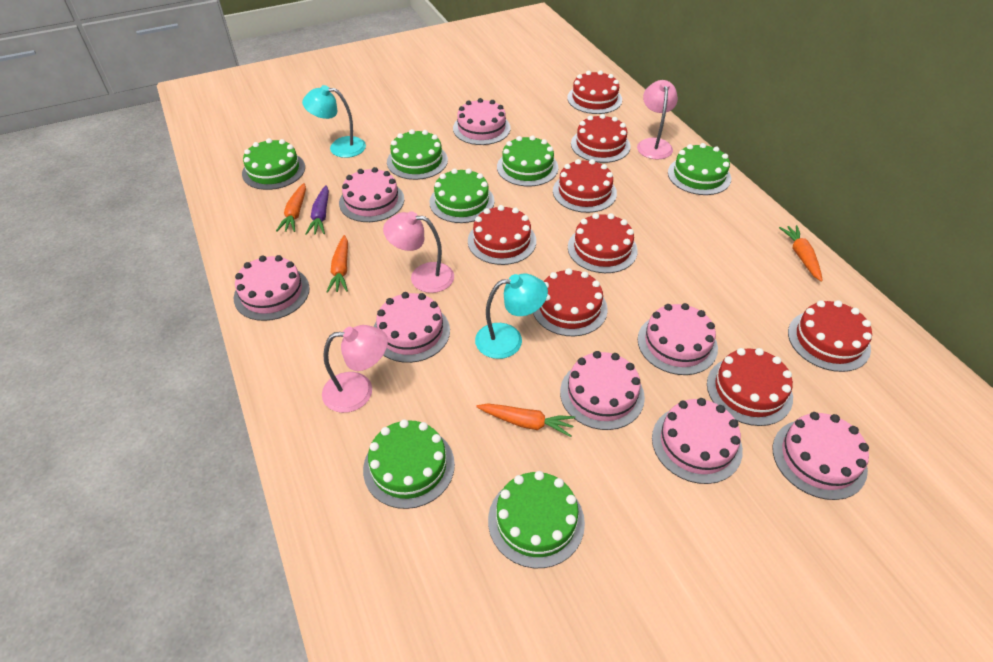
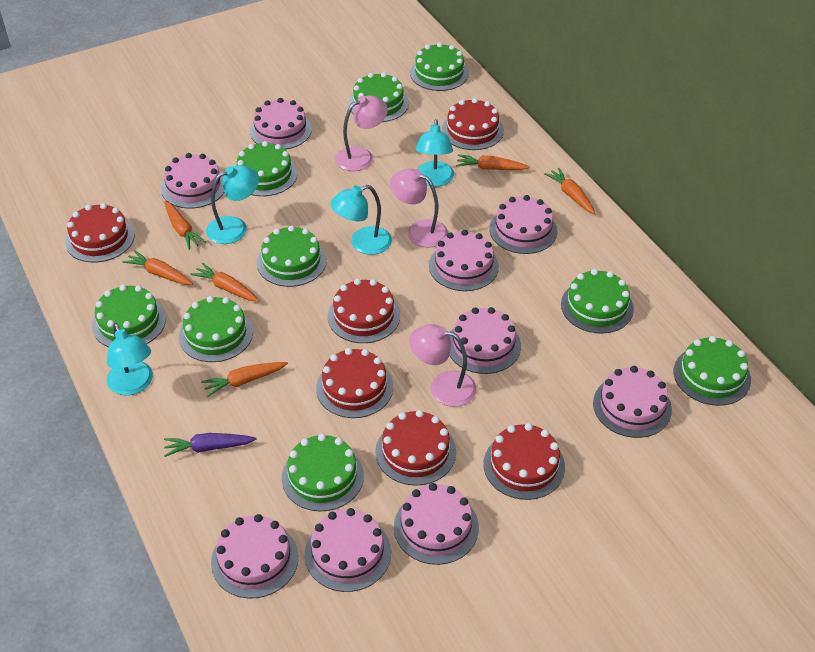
green cake: [242,138,305,190] [363,419,455,509] [387,129,448,180] [429,168,494,223] [488,471,585,568] [497,135,558,186] [668,143,731,195] = 7 -> [92,284,166,347] [179,296,253,362] [237,141,298,196] [257,225,327,287] [282,434,364,511] [348,72,409,122] [410,43,469,91] [561,269,634,334] [674,336,751,406] = 9
orange carrot: [276,183,306,232] [327,235,348,293] [476,403,575,437] [779,225,823,282] = 4 -> [123,250,193,285] [164,201,206,250] [190,263,260,302] [201,362,288,397] [456,154,530,170] [544,167,596,214] = 6
pink cake: [234,255,310,321] [339,167,404,222] [374,292,450,363] [453,98,511,145] [560,351,645,430] [638,303,718,375] [652,398,743,484] [773,412,869,500] = 8 -> [161,153,224,209] [211,514,298,598] [250,98,312,150] [305,508,391,592] [394,483,479,565] [429,230,499,291] [449,307,521,374] [489,195,557,254] [593,366,672,438] = 9
red cake: [468,205,536,265] [533,268,608,336] [553,159,617,213] [567,70,622,114] [568,213,638,273] [571,114,630,163] [707,348,793,426] [788,300,872,372] = 8 -> [65,203,135,263] [316,348,393,418] [328,279,400,343] [375,410,456,486] [442,98,504,150] [483,423,565,500] = 6
turquoise lamp: [302,85,366,158] [475,274,548,359] = 2 -> [107,323,153,395] [206,165,259,244] [330,185,392,255] [416,119,454,187] = 4

